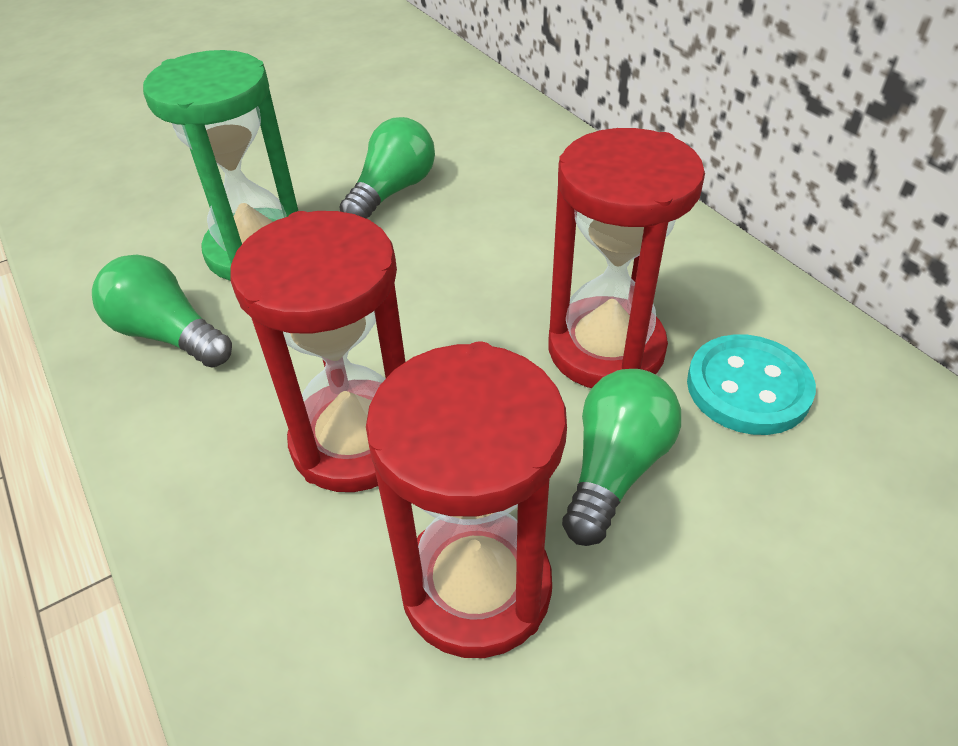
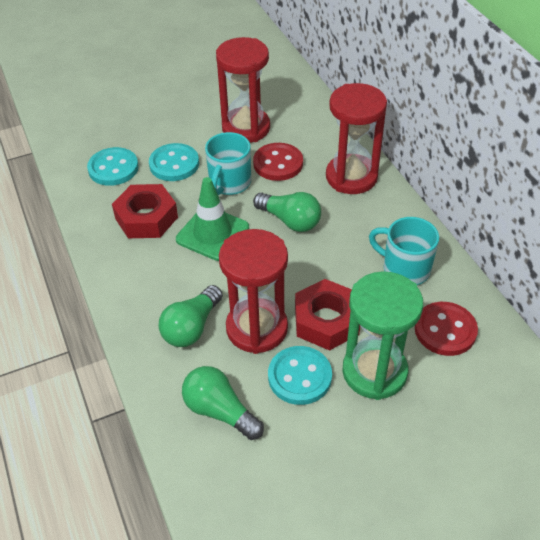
green traffic cone: none = 0 -> [176,177,249,261] = 1
red button: none = 0 -> [253,143,303,181] [415,302,478,356] = 2
red nut: none = 0 -> [112,184,178,238] [295,279,360,351] = 2
turquoise button: [687,334,816,435] = 1 -> [87,147,139,186] [149,143,199,181] [268,346,332,405] = 3
turquoise mug: none = 0 -> [205,132,251,195] [369,217,439,285] = 2

